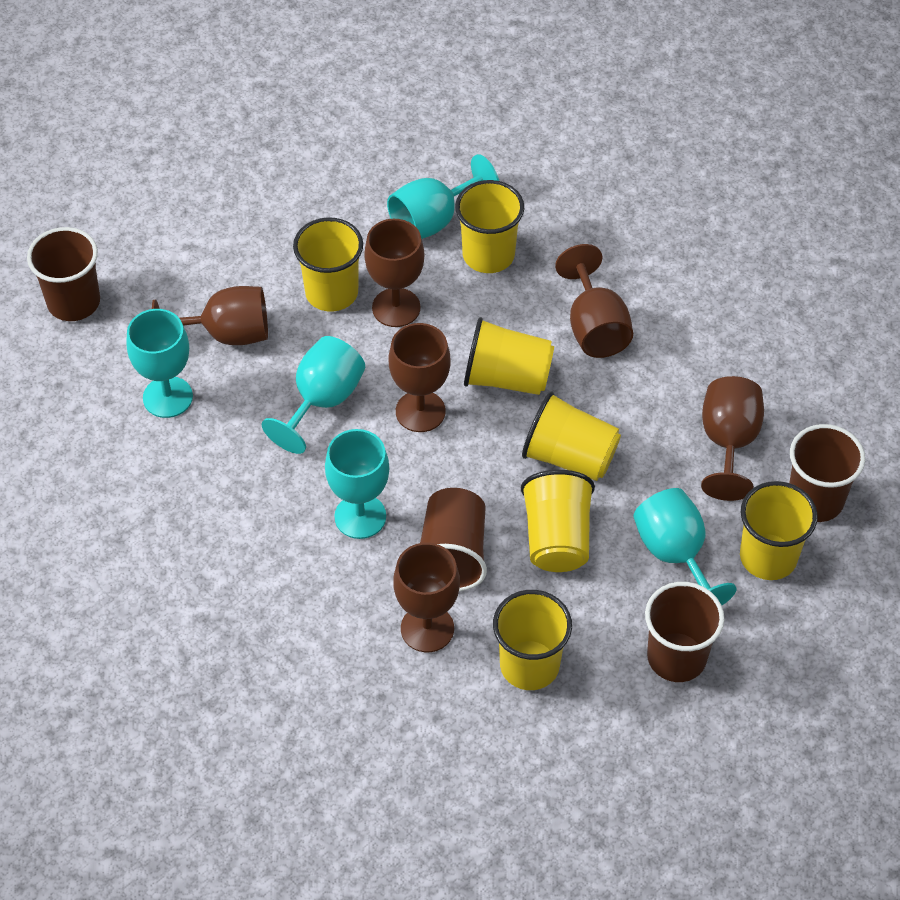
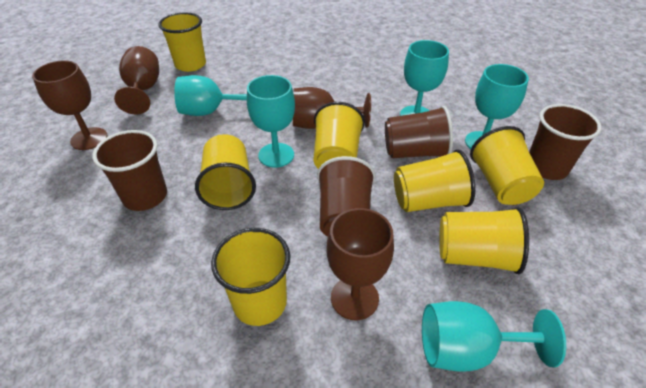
brown goblet: [152,286,268,345] [364,219,425,327] [389,323,451,432] [393,542,460,652] [555,244,633,358] [701,376,764,501] = 6 -> [32,60,107,150] [114,46,159,115] [293,87,371,129] [326,208,394,320] = 4

